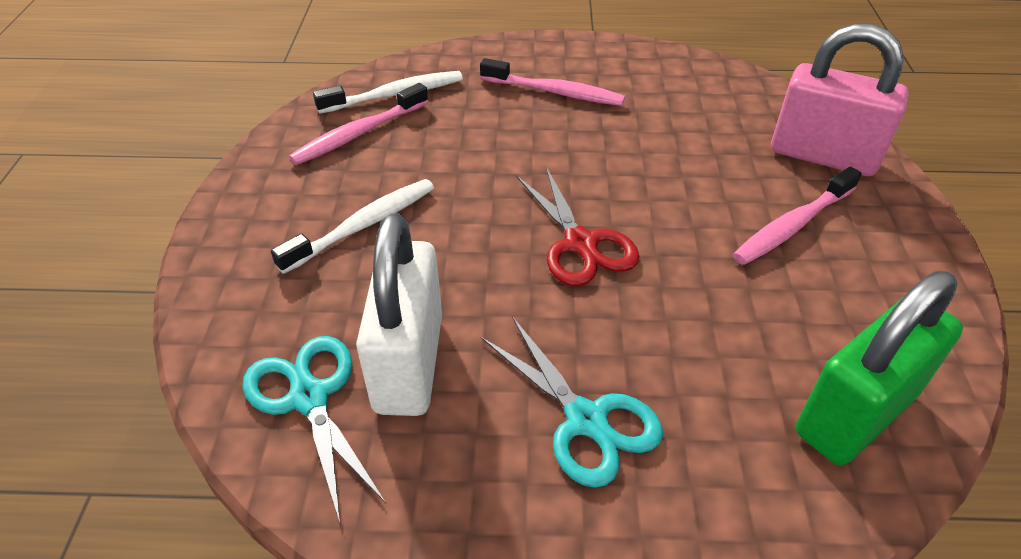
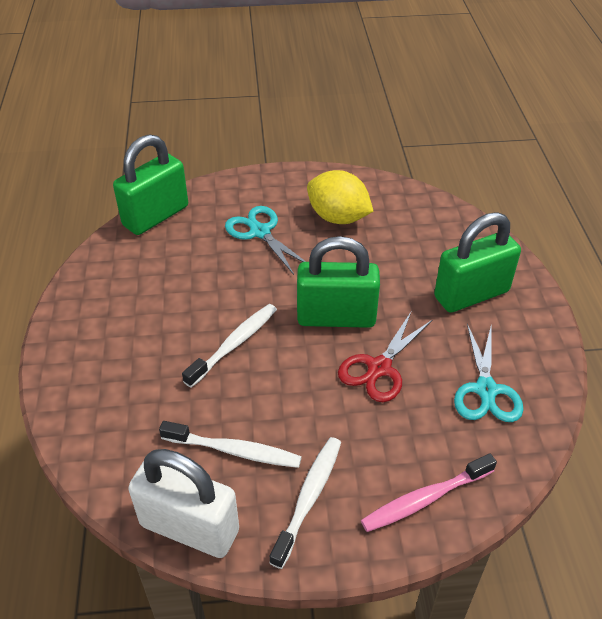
green padlock: [796,271,963,466] = 1 -> [113,134,188,235] [297,236,380,328] [434,212,521,313] = 3
pink padlock: [771,24,909,176] = 1 -> none = 0
pink toothbrush: [289,83,428,165] [480,58,625,106] [733,167,862,265] = 3 -> [361,453,497,532] = 1
white toothbrush: [271,179,434,274] [313,71,463,114] = 2 -> [159,421,302,468] [182,304,277,387] [269,437,341,569] = 3
yellow lemon: none = 0 -> [307,170,373,224] = 1

